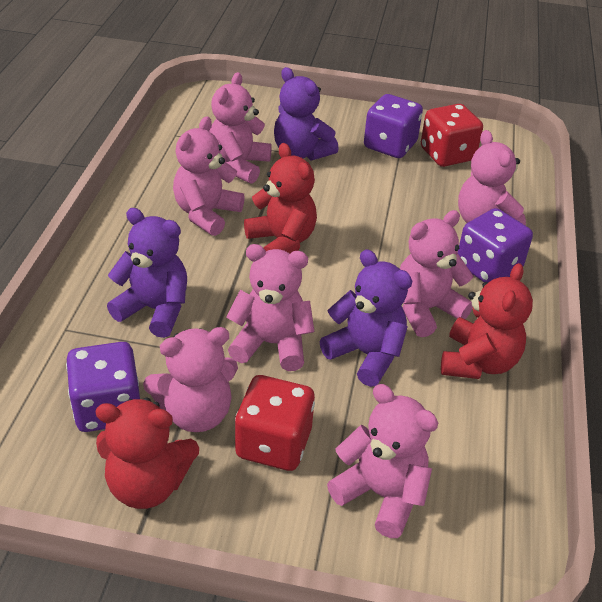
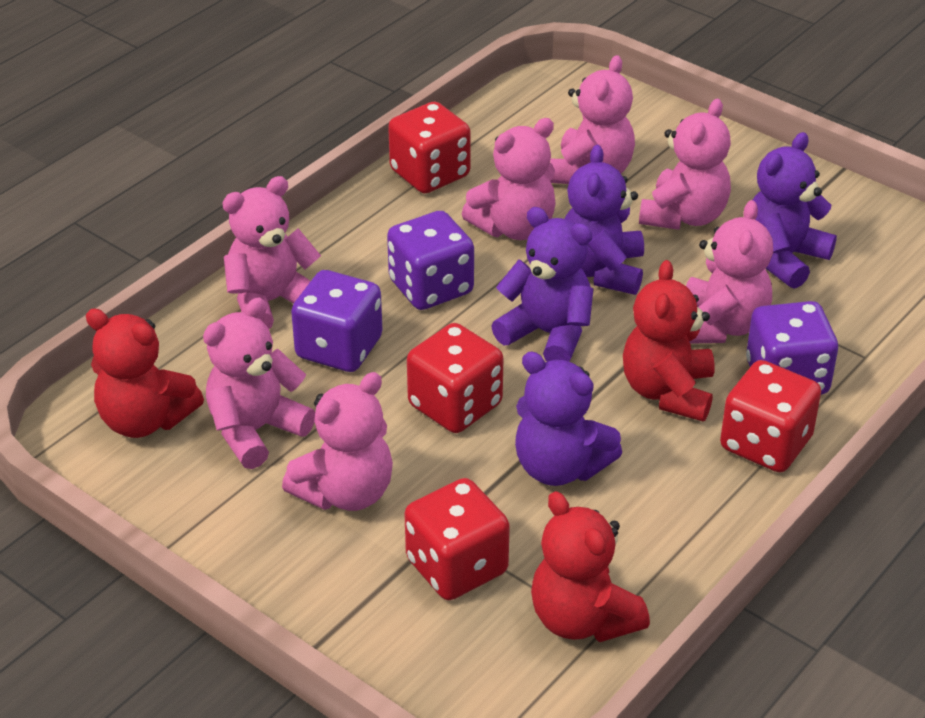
purple teddy bear: [107,208,187,338] [274,67,339,161] [319,249,412,387] = 3 -> [491,207,593,362] [515,352,622,486] [564,145,644,295] [753,132,837,289] = 4
red dice: [235,375,315,471] [421,104,483,167] = 2 -> [388,102,471,193] [404,478,510,600] [407,323,504,433] [720,360,821,472] = 4

